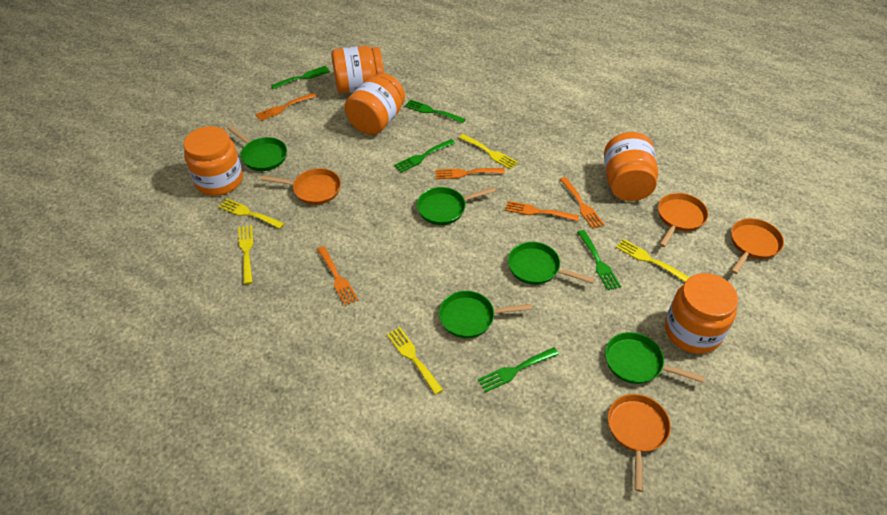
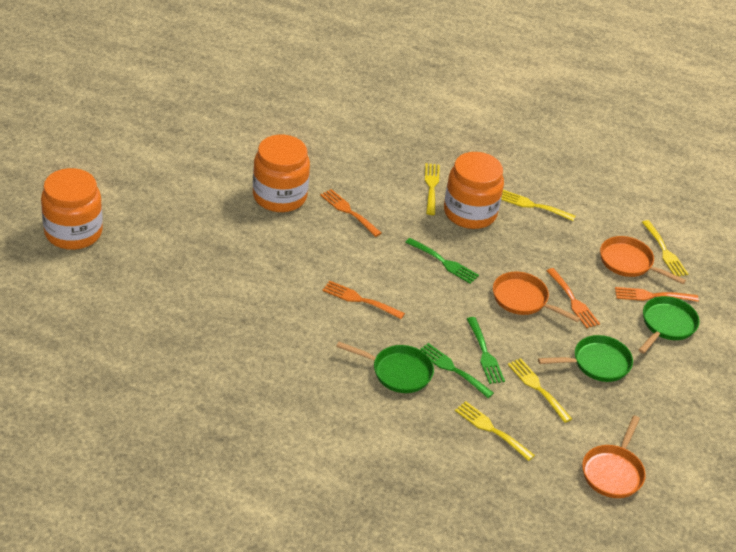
green fork: [271,66,330,90] [394,139,455,173] [405,99,465,123] [478,347,559,393] [577,230,621,290] = 5 -> [405,238,479,284] [421,343,494,398] [467,317,505,384] = 3
green pan: [227,126,287,171] [417,187,496,225] [439,291,532,338] [508,242,594,285] [605,332,705,384] = 5 -> [336,342,434,393] [538,335,633,382] [639,296,700,354] = 3
orange fork: [255,93,317,121] [317,246,358,306] [435,168,505,179] [505,201,579,221] [560,177,605,229] = 5 -> [320,189,382,237] [323,281,405,319] [546,268,600,328] [615,287,699,302] = 4
orange jar: [183,126,243,196] [331,45,384,93] [344,73,405,135] [604,132,658,201] [665,273,738,354] = 5 -> [41,168,103,250] [253,135,310,212] [444,152,504,229] = 3
orange pan: [261,168,341,205] [608,394,671,492] [658,193,708,247] [731,218,784,274] = 4 -> [493,271,581,323] [582,415,646,498] [600,236,686,284] = 3

